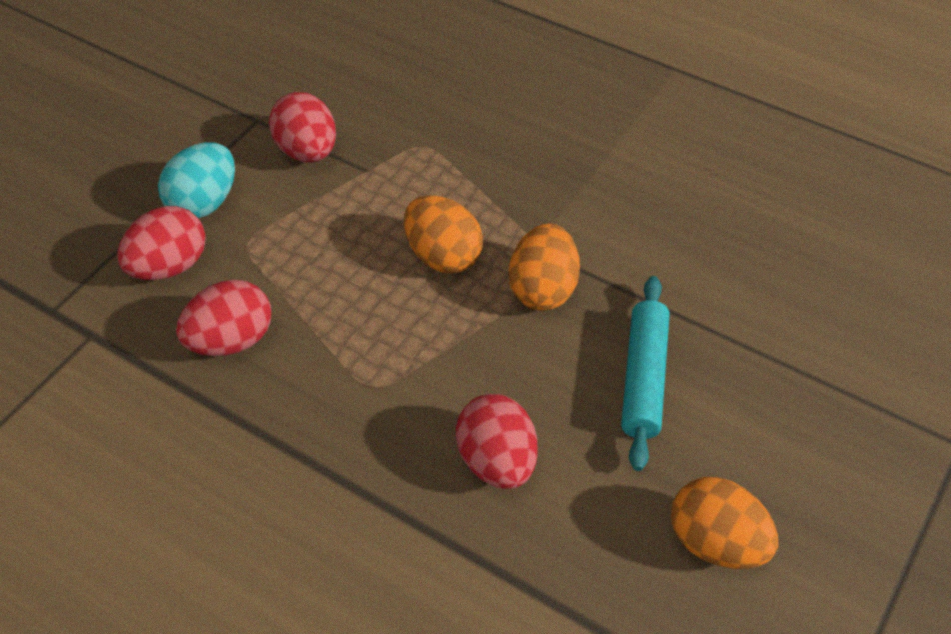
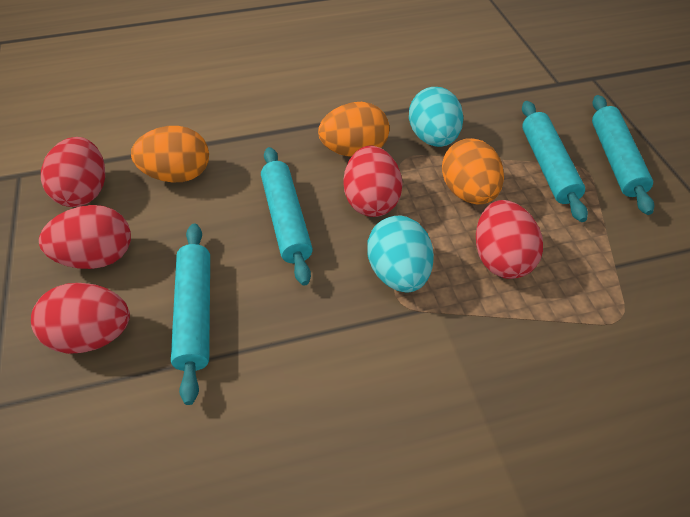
red egg: [117,206,206,280] [176,280,271,356] [269,92,336,162] [455,394,538,489] = 4 -> [31,283,130,354] [39,205,131,269] [41,137,105,207] [344,145,403,217] [476,200,543,279] = 5
turquoise egg: [158,142,235,218] = 1 -> [367,216,434,293] [409,87,464,147] = 2
turquoise rolling pin: [621,276,670,471] = 1 -> [171,224,210,405] [261,147,313,286] [522,101,588,222] [592,95,654,215] = 4

